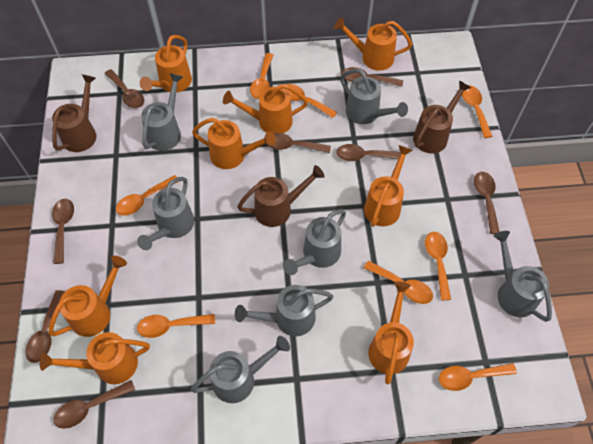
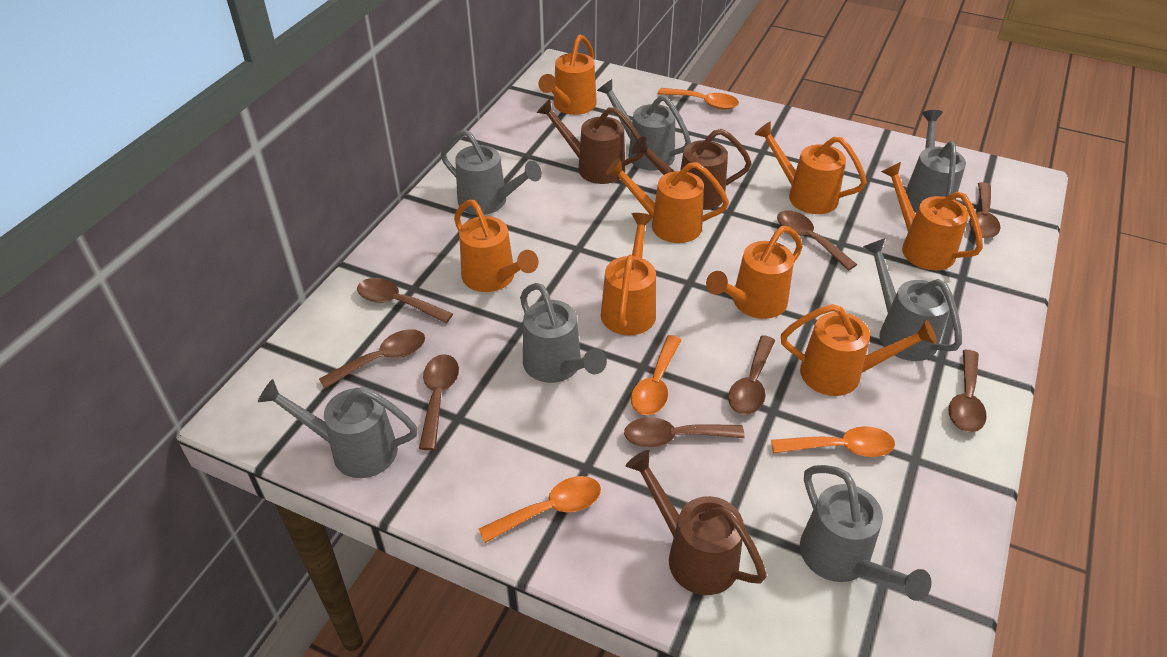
orange spoon: [116,175,180,216] [137,314,215,338] [250,53,273,99] [283,84,337,118] [364,260,433,304] [425,232,451,301] [439,363,517,391] [462,85,493,138] = 8 -> [479,476,601,543] [631,335,681,415] [658,88,739,110] [771,426,895,457] = 4

